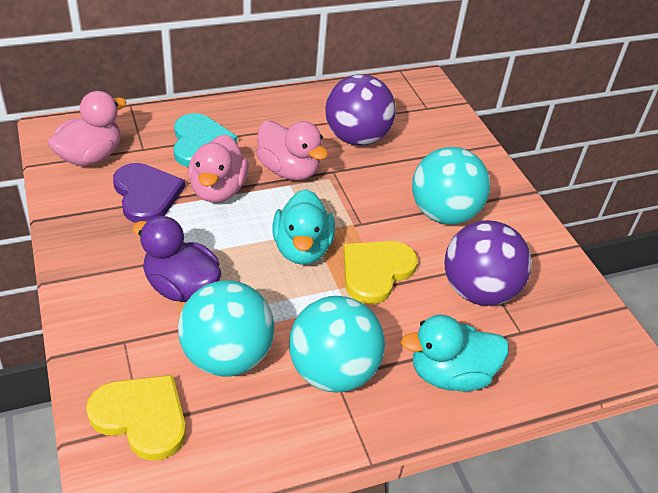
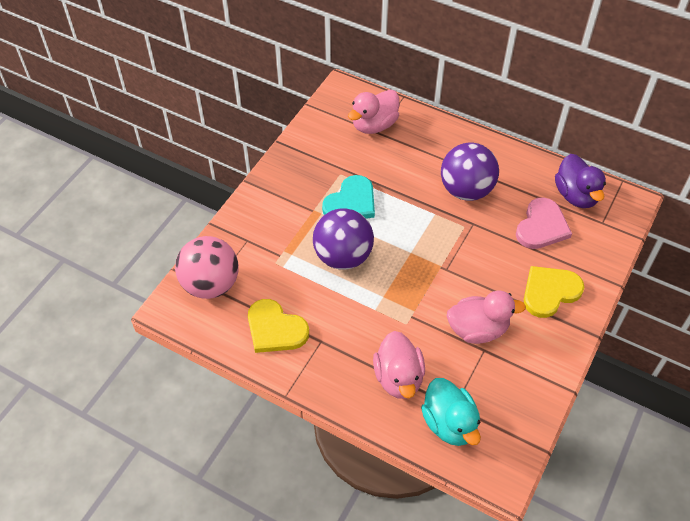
pink ball: none = 0 -> [175,236,239,299] = 1
pink heart: none = 0 -> [516,197,572,249] = 1
purple heart: [113,163,185,223] = 1 -> none = 0
turquoise ball: [178,280,274,376] [289,296,385,393] [412,147,491,225] = 3 -> none = 0
turquoise duck: [272,189,335,265] [401,315,509,392] = 2 -> [421,378,481,446] = 1

